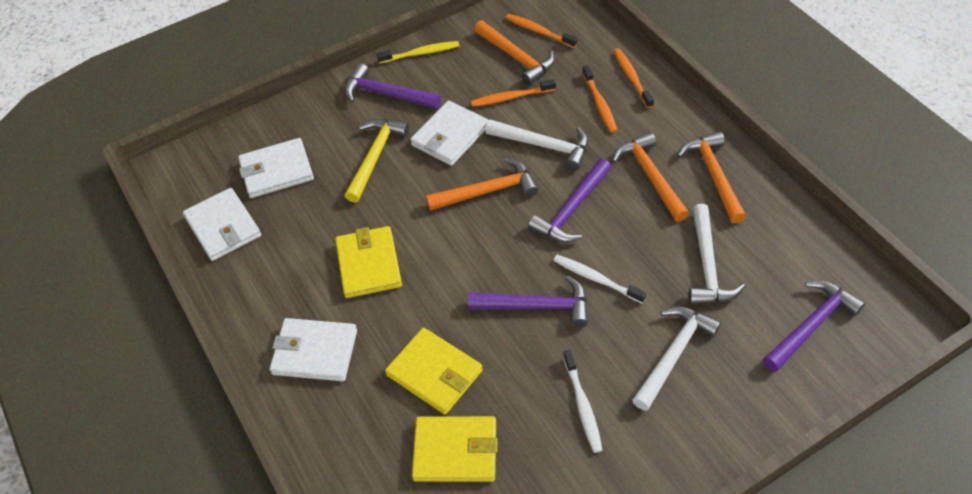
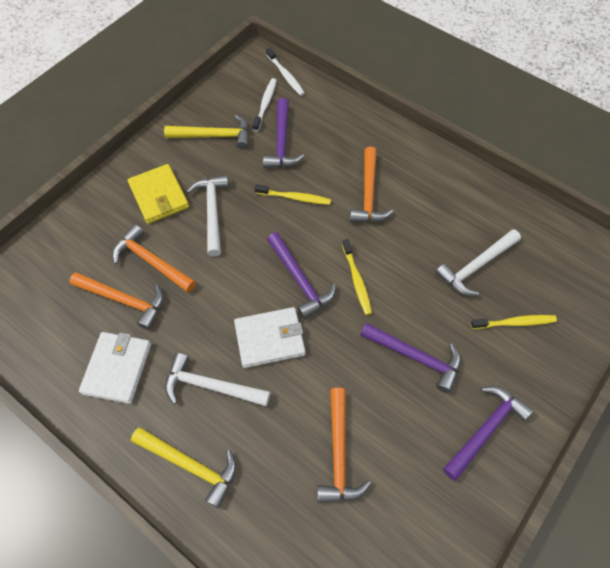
orange toothbrush: [471,79,556,107] [505,14,577,48] [582,65,617,133] [613,48,654,108] = 4 -> none = 0
white wallet: [183,188,261,261] [238,138,314,198] [269,318,357,382] [410,100,488,166] = 4 -> [79,332,151,404] [234,307,306,368] = 2
yellow hammer: [345,119,409,203] = 1 -> [131,427,237,508] [164,115,249,149] = 2
yellow toothbrush: [377,41,459,64] = 1 -> [254,184,331,205] [342,239,372,315] [471,315,557,329] = 3
yellow wallet: [335,226,402,298] [385,328,483,415] [412,416,498,482] = 3 -> [128,164,189,224] = 1

